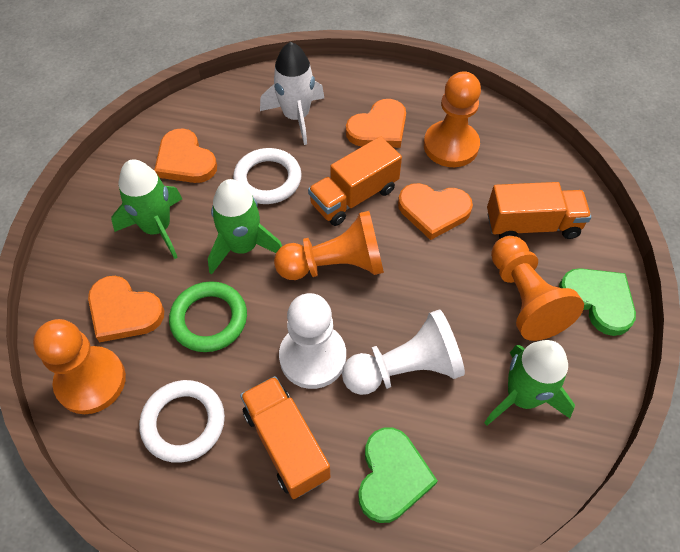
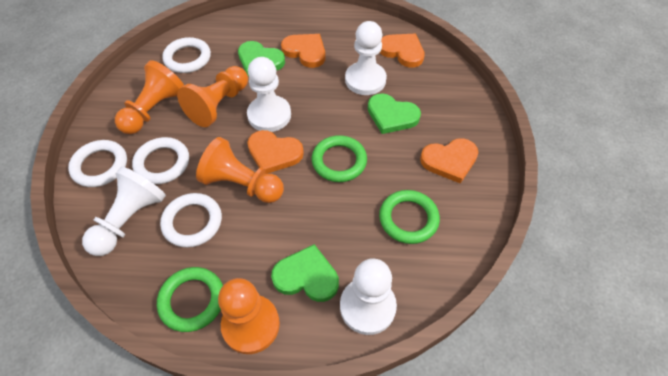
green heart: [358,427,438,523] [559,268,636,336] = 2 -> [238,41,285,76] [271,244,339,302] [368,93,421,134] = 3
green ring: [169,281,247,352] = 1 -> [157,267,223,332] [312,135,367,182] [379,190,440,244] = 3
green rocket: [111,159,182,259] [208,179,282,275] [484,340,575,426] = 3 -> none = 0
orange truck: [240,376,330,499] [308,136,402,226] [487,182,591,239] = 3 -> none = 0
white pawn: [279,293,346,389] [342,309,465,395] = 2 -> [82,167,166,256] [247,57,291,132] [340,258,397,335] [345,21,387,95] = 4
white ring: [139,380,225,463] [233,148,302,204] = 2 -> [68,140,127,187] [132,137,189,184] [160,193,222,248] [162,37,211,73] = 4
white rocket: [260,42,324,145] = 1 -> none = 0

